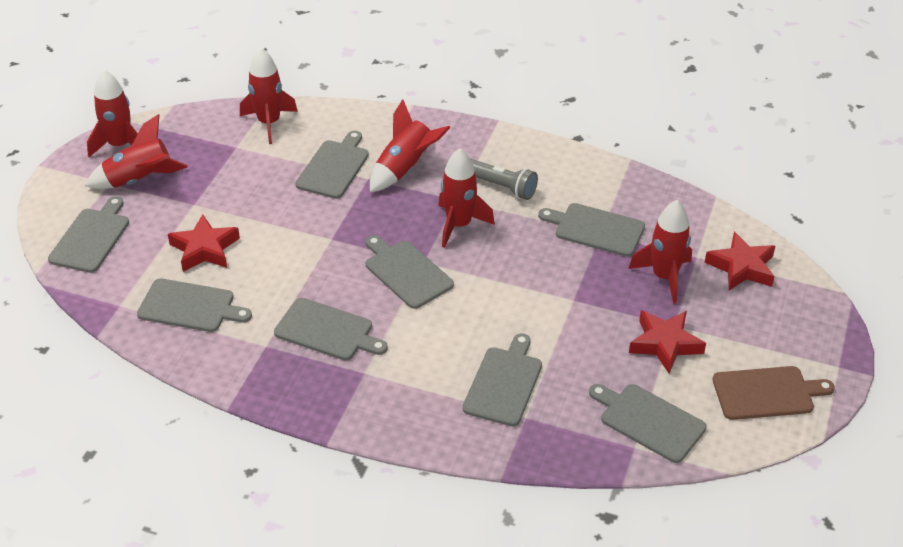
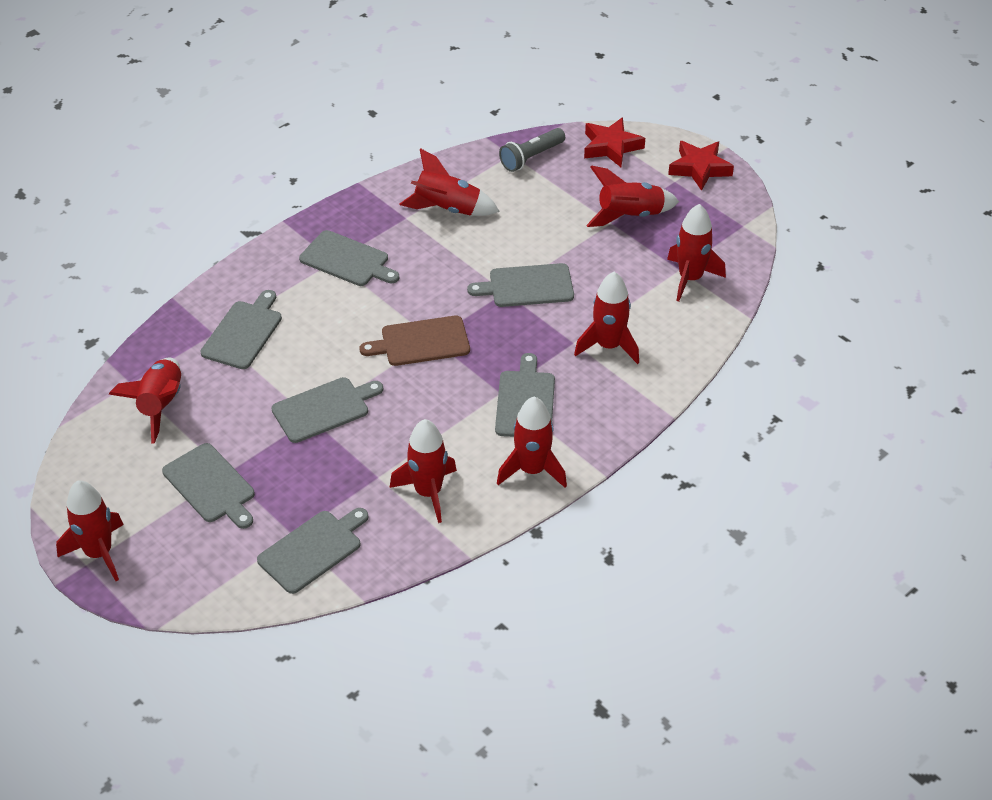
grey cutting board: [48,196,129,273] [137,279,252,332] [274,298,388,361] [295,131,369,199] [366,235,454,309] [462,333,542,426] [538,203,645,257] [589,384,707,463] = 8 -> [162,443,255,529] [200,290,282,369] [257,508,369,594] [271,377,383,443] [299,230,399,286] [467,263,574,307] [495,353,555,437] = 7
red rocket: [85,114,188,189] [87,69,138,157] [240,47,298,144] [370,99,450,192] [438,148,495,248] [628,200,692,304] = 6 -> [56,480,124,581] [109,357,181,444] [390,419,457,523] [399,148,500,216] [497,396,567,488] [574,272,639,364] [586,166,679,227] [667,204,726,301] = 8
red star: [168,214,240,272] [629,310,706,374] [704,232,775,290] = 3 -> [584,117,645,167] [668,141,734,191] = 2

